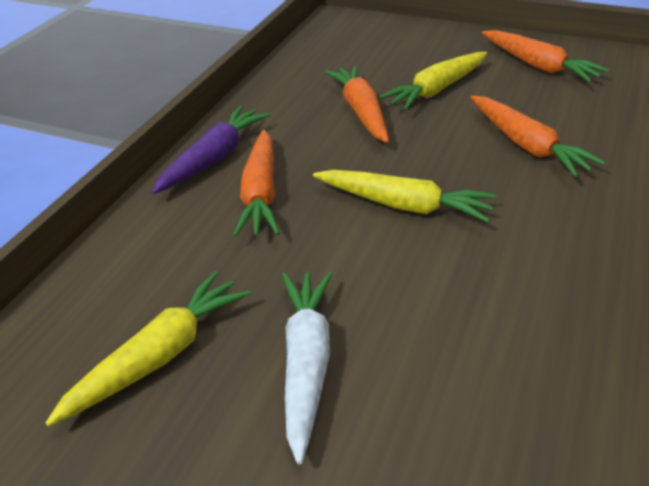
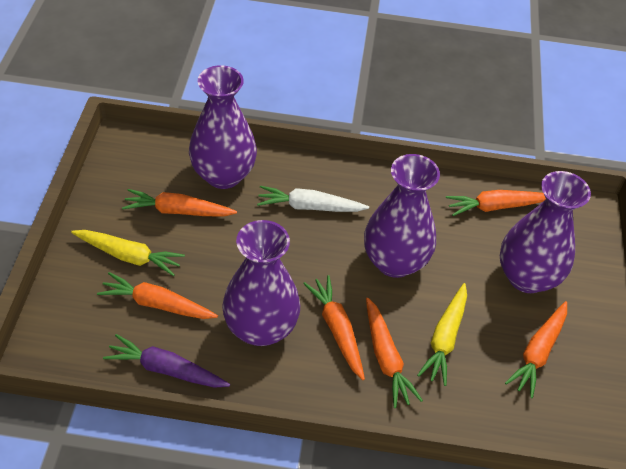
orange carrot: [233,130,280,237] [324,65,389,143] [471,96,605,177] [482,30,609,83] = 4 -> [97,272,218,319] [122,189,237,217] [303,275,365,380] [366,298,423,408] [446,190,546,216] [505,301,567,398] = 6
purple vase: none = 0 -> [189,65,257,189] [222,220,300,346] [364,154,440,278] [500,171,591,293] = 4
yellow carrot: [45,271,251,427] [313,170,496,222] [379,52,487,110] = 3 -> [71,230,185,276] [417,283,467,386] = 2

